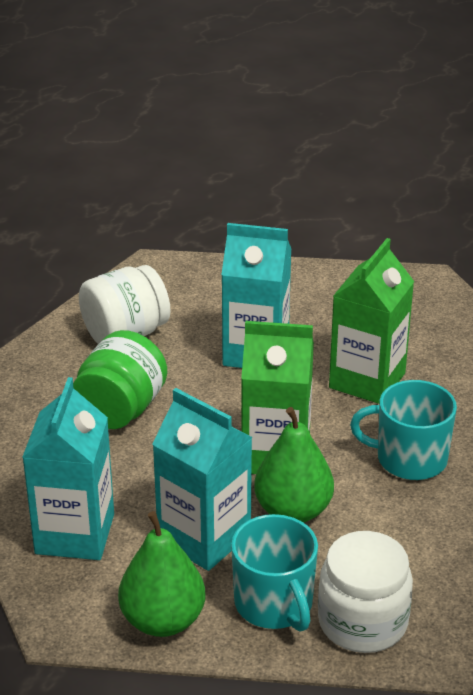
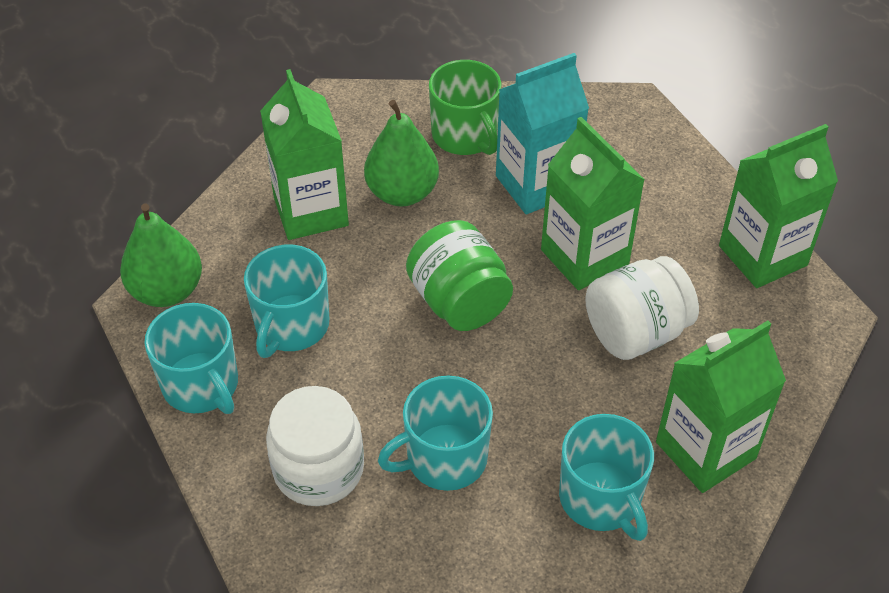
green carton: [241,321,314,474] [329,238,414,404] = 2 -> [260,69,349,240] [541,117,645,290] [656,321,786,493] [719,124,838,288] = 4
green mug: none = 0 -> [429,60,501,155] = 1
turquoise carton: [22,377,114,560] [152,388,253,571] [221,223,291,368] = 3 -> [496,53,589,214] = 1
turquoise mug: [231,514,318,632] [350,380,457,480] = 2 -> [145,303,238,414] [244,245,329,358] [378,376,493,491] [559,414,654,541] = 4

